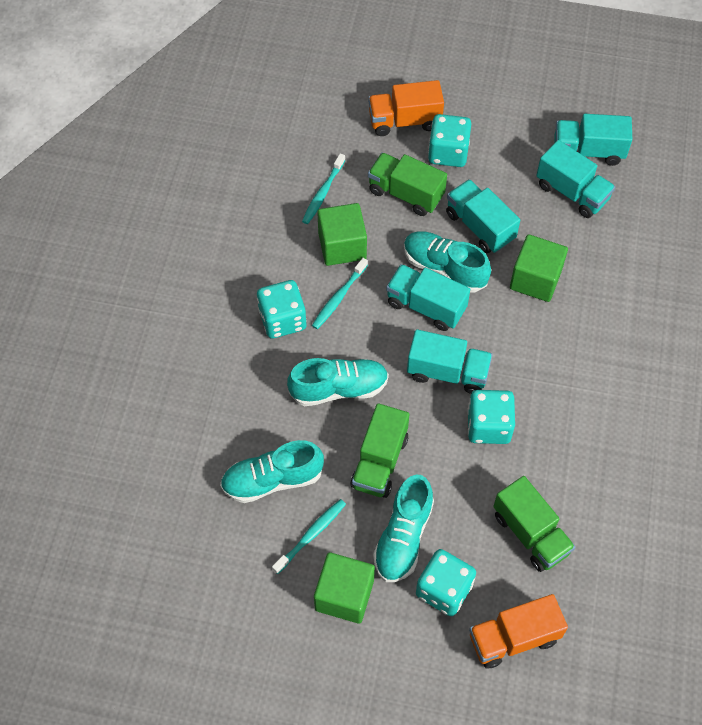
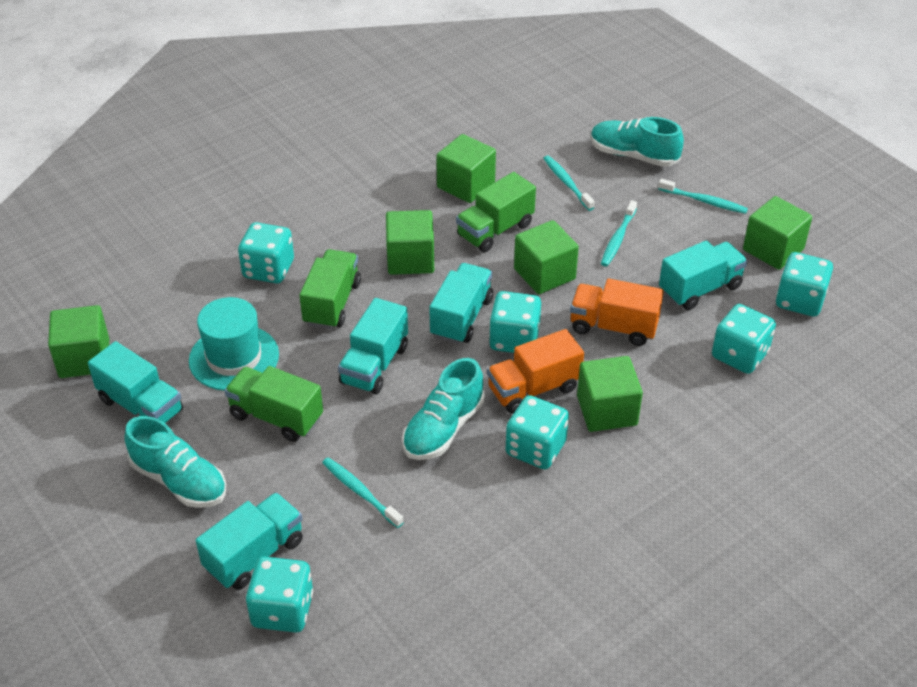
green cube: [314,552,375,624] [317,203,367,266] [510,234,568,302] = 3 -> [48,305,109,378] [386,210,434,275] [436,134,496,203] [514,220,579,294] [577,356,643,432] [743,196,812,270] = 6
turquoise dice: [257,280,307,338] [416,549,476,616] [428,114,471,167] [467,390,515,444] = 4 -> [238,222,294,283] [246,557,313,633] [489,291,541,353] [506,395,569,469] [712,304,776,374] [776,252,833,317] = 6
turquoise hat: none = 0 -> [189,297,279,391] = 1
turquoise shoe: [220,440,324,503] [287,358,389,406] [373,475,434,582] [404,231,491,293] = 4 -> [124,416,226,508] [402,358,485,460] [591,117,684,167] = 3
turquoise toothbrush: [272,499,346,574] [302,153,345,224] [312,258,368,329] = 3 -> [322,457,404,528] [543,156,595,211] [601,200,637,266] [658,179,748,214] = 4

